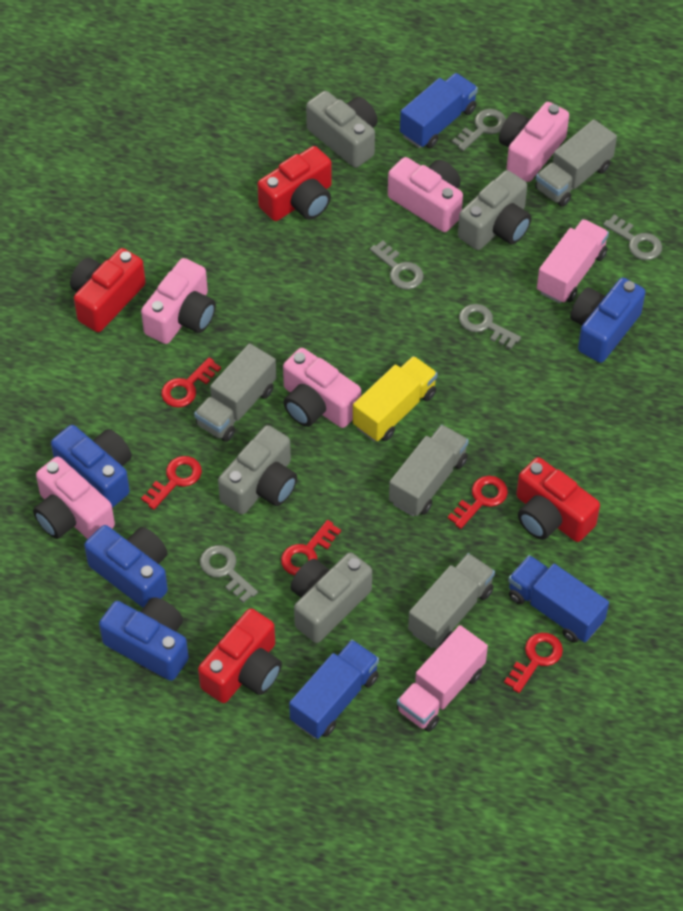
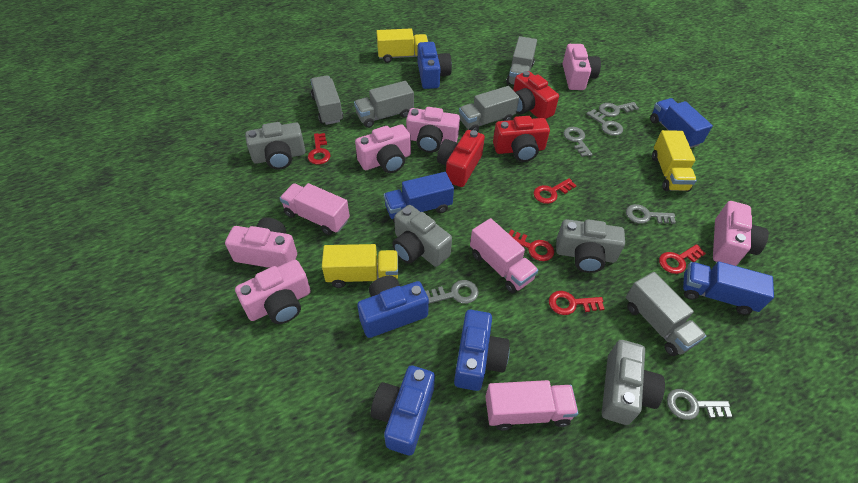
grey key: [200,545,258,603] [370,241,424,290] [452,109,506,151] [459,304,521,349] [603,215,662,260] = 5 -> [425,280,479,304] [564,127,592,157] [586,109,623,136] [599,102,639,117] [626,204,676,224] [667,389,732,420] = 6
grey truck: [194,343,276,442] [389,425,469,516] [408,553,495,648] [535,119,617,207] = 4 -> [311,75,343,125] [354,81,414,128] [459,86,519,132] [506,36,537,85] [626,272,706,356] = 5
pink camera: [33,456,115,539] [141,258,216,344] [283,348,361,428] [388,157,463,232] [499,102,569,182] = 5 -> [225,217,297,268] [235,260,311,324] [355,124,411,173] [406,107,460,153] [562,44,601,90] [713,201,769,266] = 6
pink truck: [397,625,488,732] [537,219,609,303] = 2 -> [280,183,350,235] [470,218,538,293] [485,380,579,431] = 3
red camera: [70,248,146,332] [198,608,282,703] [257,146,332,221] [516,457,600,542] = 4 -> [437,130,485,187] [493,116,550,162] [513,71,559,119] = 3
yellow truck: [353,356,438,442] = 1 -> [322,244,398,288] [376,28,428,63] [652,130,697,192] = 3

